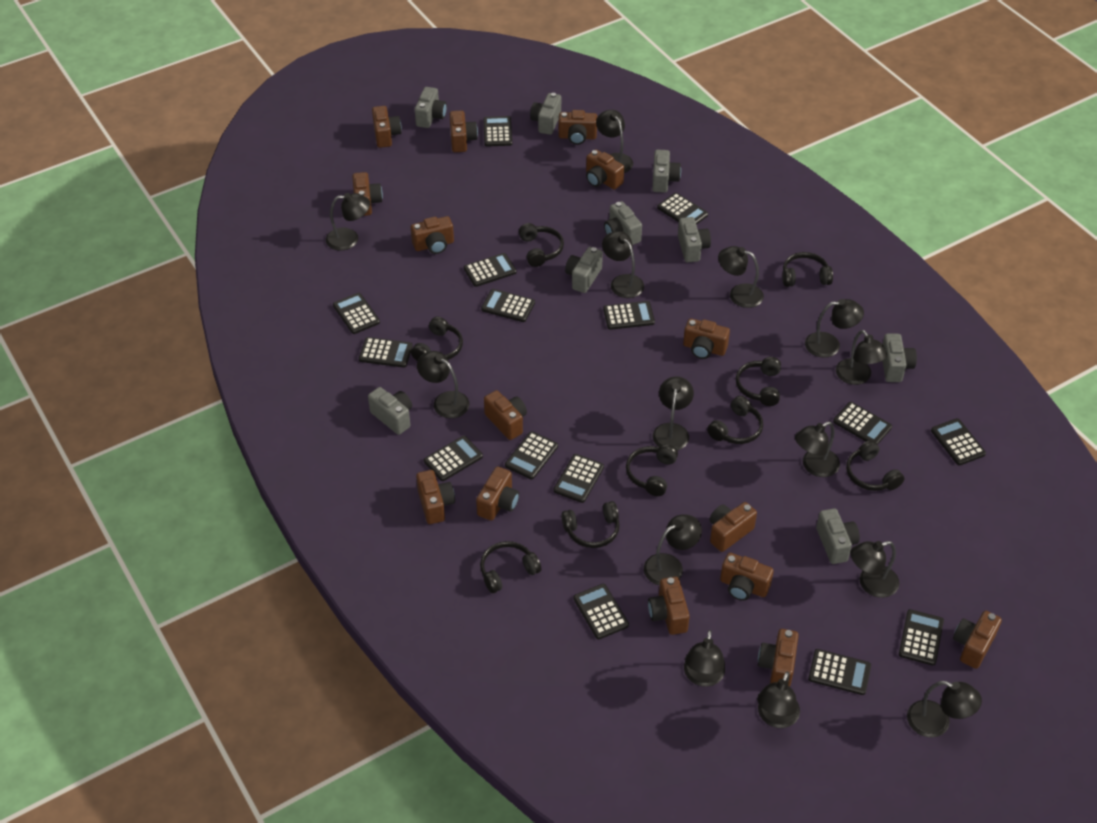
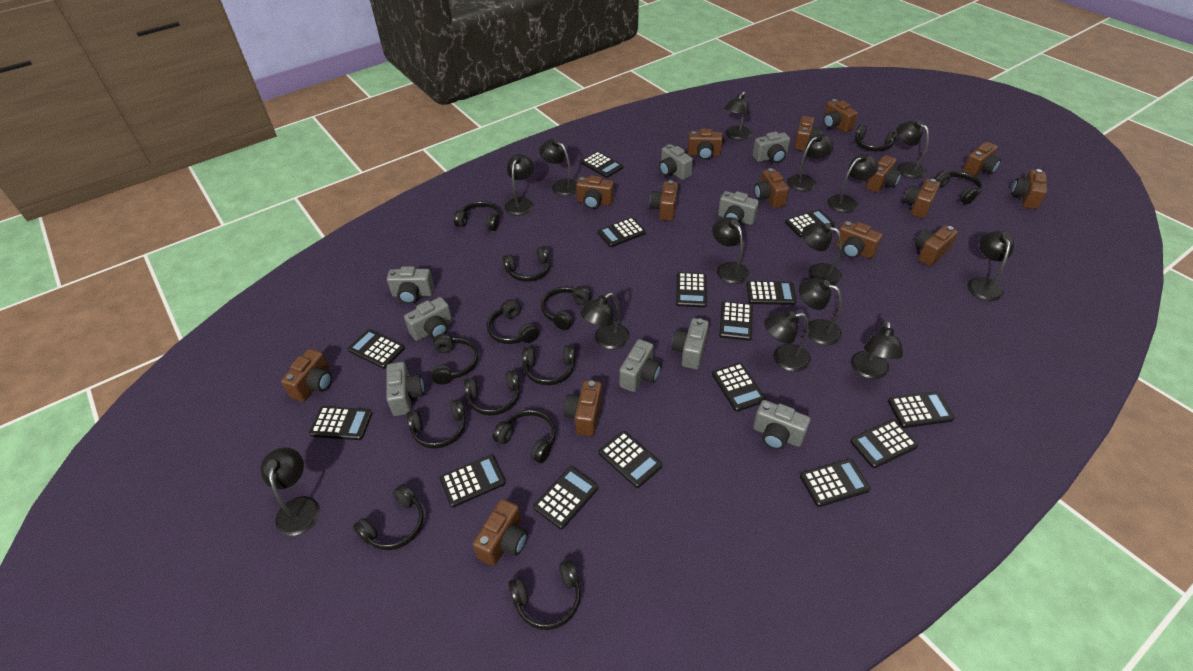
black headphones: [411,317,463,361] [480,541,541,593] [519,223,564,267] [561,501,620,548] [626,444,678,496] [707,396,763,444] [736,357,781,406] [782,252,833,287] [846,440,904,491] = 9 -> [353,484,424,550] [406,399,466,449] [431,334,478,384] [454,201,500,231] [464,370,520,416] [487,299,539,344] [493,410,556,463] [502,246,551,282] [508,560,581,630] [522,345,576,385] [541,286,592,330] [855,124,897,152] [934,171,983,205] = 13

